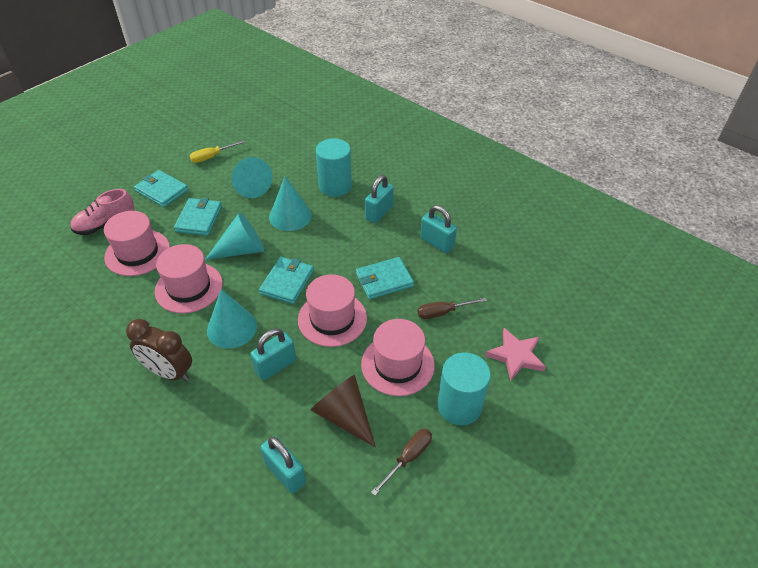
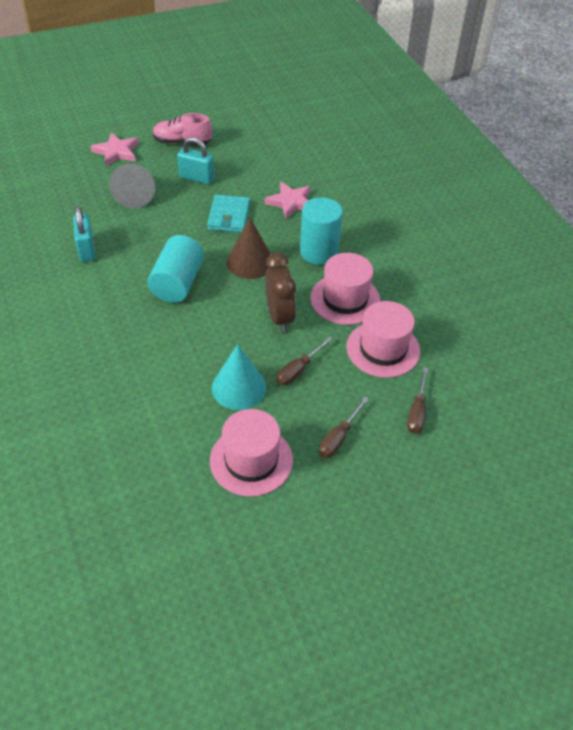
brown screwdriver: [371,429,432,495] [417,298,487,319] = 2 -> [276,336,333,386] [319,397,368,458] [407,367,428,434] = 3
grey cone: none = 0 -> [109,164,155,208] = 1
pink hat: [104,211,170,276] [155,244,223,313] [298,274,367,347] [361,319,435,396] = 4 -> [210,409,293,497] [310,253,380,325] [346,301,420,378] = 3
pink star: [485,328,546,381] = 1 -> [90,132,139,166] [264,182,311,219] = 2
turquoise cone: [205,213,264,260] [207,289,257,349] [232,157,273,198] [269,176,312,231] = 4 -> [212,344,267,410] = 1
turquoise padlock: [250,329,296,381] [260,436,306,494] [365,175,394,223] [420,205,457,253] = 4 -> [73,206,95,262] [177,137,215,184] = 2
turquoise wallet: [134,170,188,207] [174,197,222,236] [259,257,314,304] [356,257,414,300] = 4 -> [207,195,250,232] = 1
yellow screwdriver: [190,140,245,163] = 1 -> none = 0

